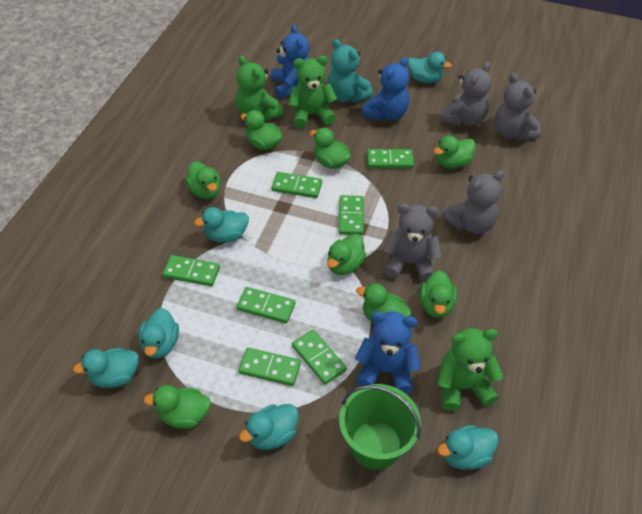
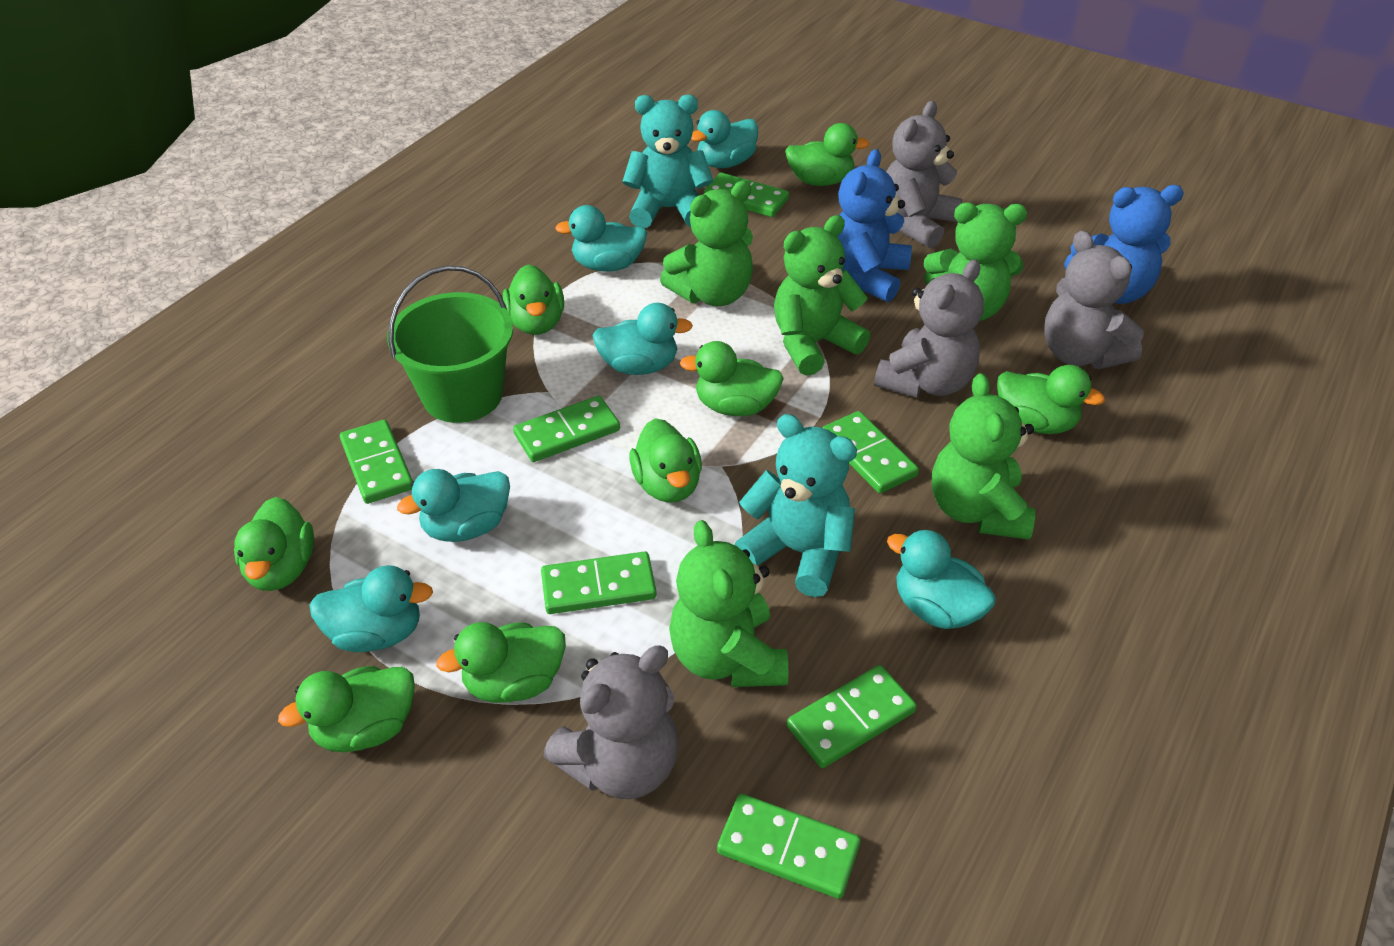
blue teddy bear: [271,24,310,99] [355,312,421,394] [361,57,410,121] = 3 -> [837,149,912,302] [1064,185,1184,304] = 2
green teddy bear: [236,56,283,121] [289,56,337,129] [437,328,503,411] = 3 -> [660,181,753,306] [669,520,788,687] [774,215,870,376] [924,202,1027,321] [932,373,1035,540] = 5
turquoise teddy bear: [327,39,373,103] = 1 -> [622,95,713,229] [734,414,857,597] = 2

